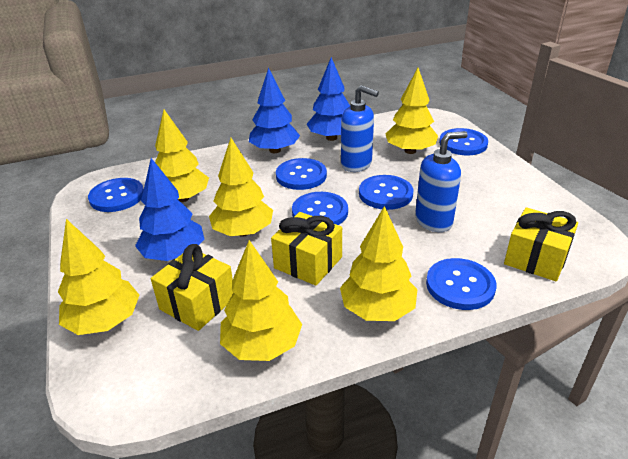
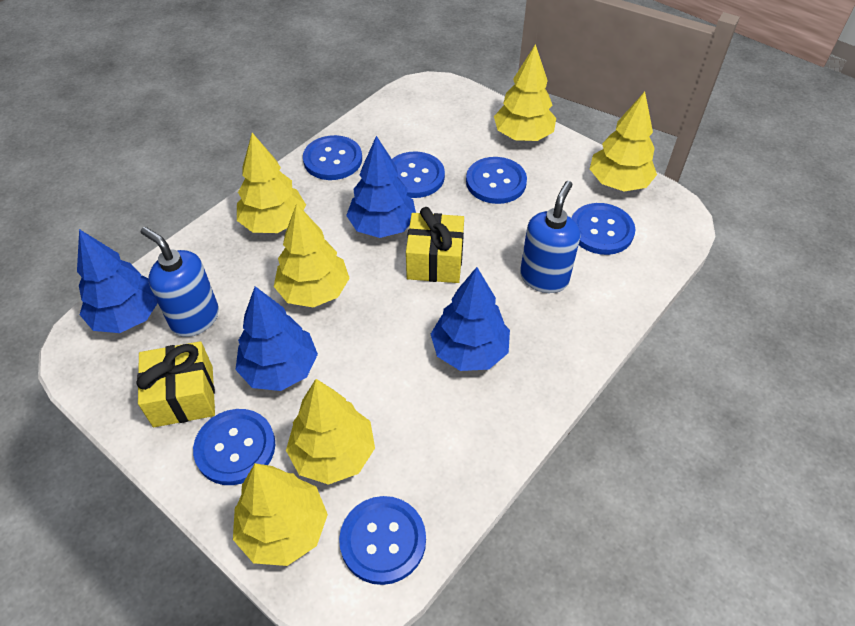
blue tree: [135,158,204,261] [249,67,300,153] [307,57,350,141] = 3 -> [77,229,158,333] [235,286,318,391] [346,136,416,238] [431,267,510,371] = 4
yellow gift: [151,244,234,331] [271,212,342,286] [504,207,578,282] = 3 -> [136,341,215,427] [406,207,464,283] = 2

